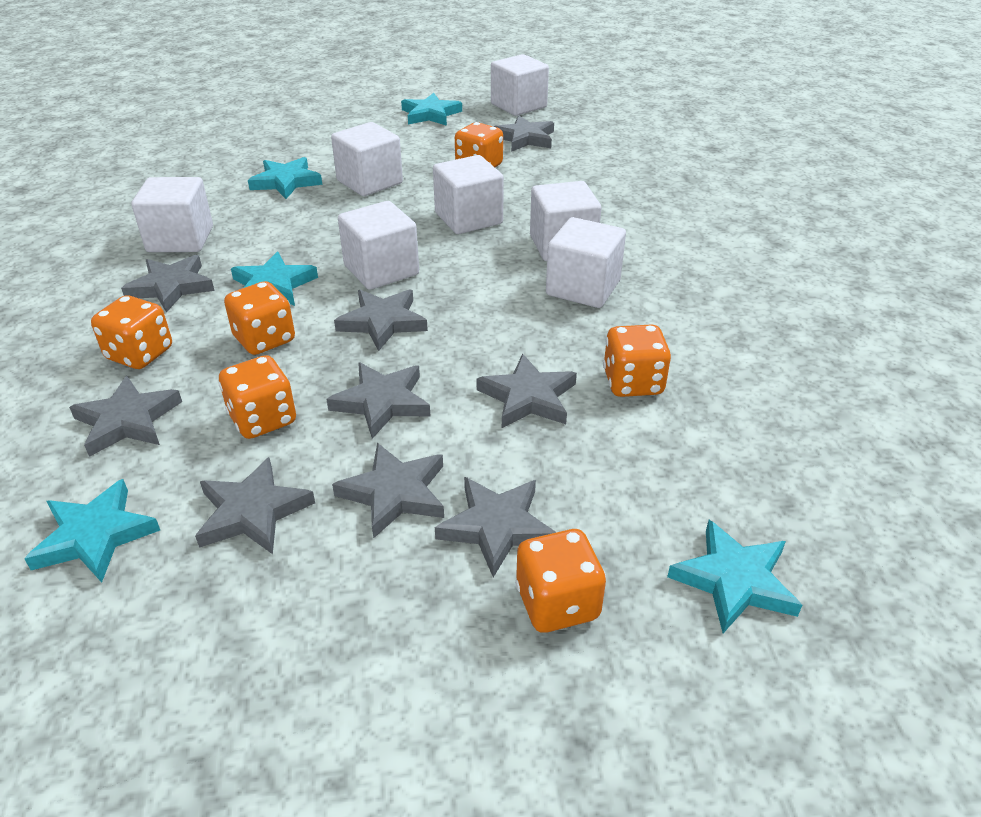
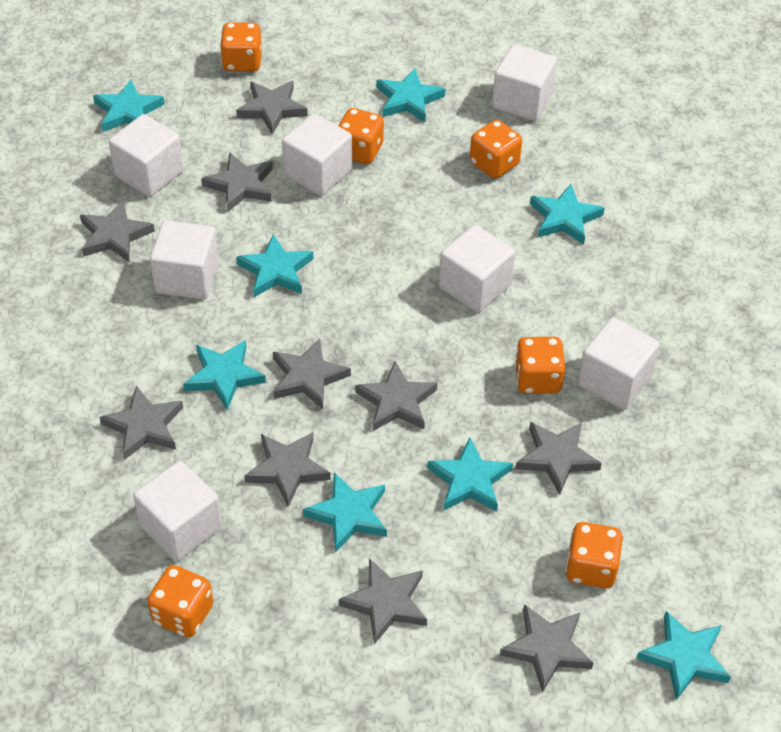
grey star: [69,376,182,457] [121,255,215,313] [195,457,315,554] [326,362,430,439] [332,443,444,539] [334,289,428,351] [435,477,556,577] [477,354,577,428] [493,115,554,152] = 9 -> [80,200,155,262] [99,386,183,460] [201,153,273,212] [236,81,308,135] [244,432,331,507] [273,338,351,409] [339,558,427,644] [355,361,437,431] [500,604,593,693] [516,422,602,495] = 10
turquoise star: [24,479,160,583] [231,252,318,306] [248,157,322,199] [401,93,462,126] [667,520,802,633] = 5 -> [93,79,164,132] [183,340,266,410] [236,234,313,297] [303,472,387,552] [377,68,445,122] [427,438,513,512] [530,184,605,245] [637,611,731,700] = 8

